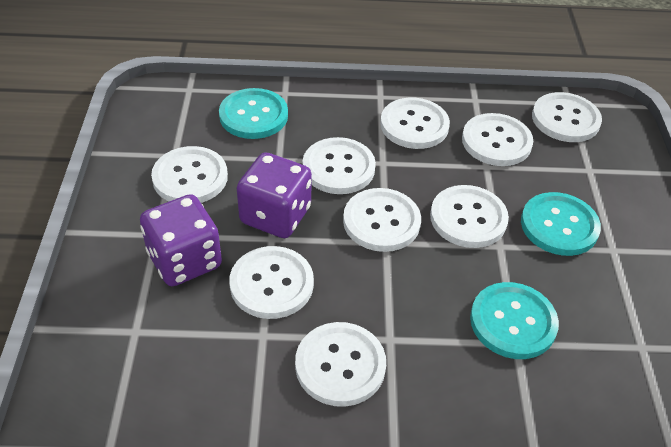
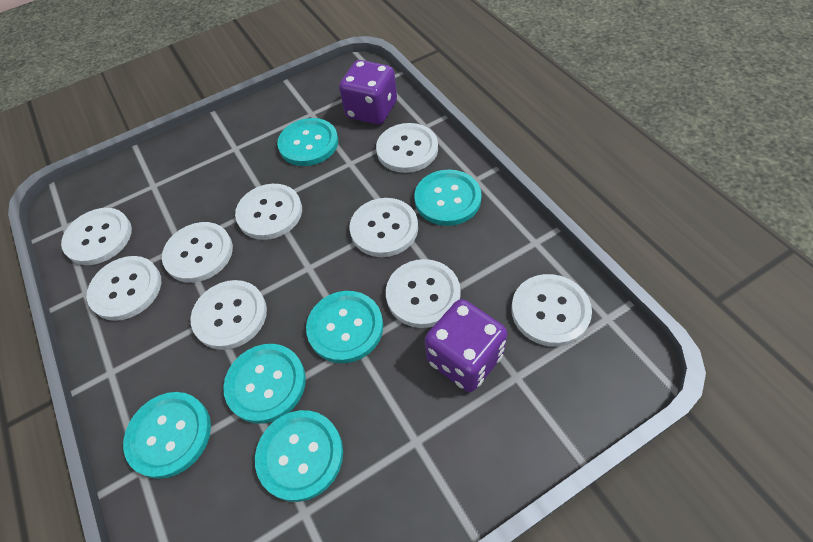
turquoise button: [219,88,288,139] [470,282,559,359] [521,192,601,256] = 3 -> [123,392,211,479] [223,344,306,424] [255,410,343,502] [277,118,338,166] [306,291,383,363] [414,170,482,226] = 6

